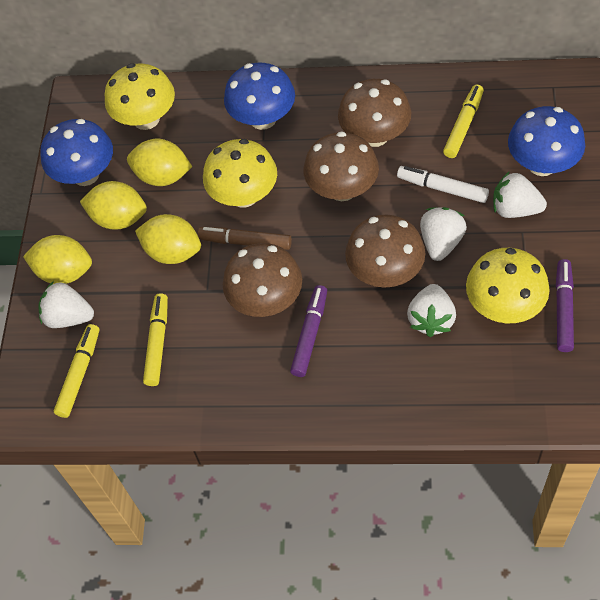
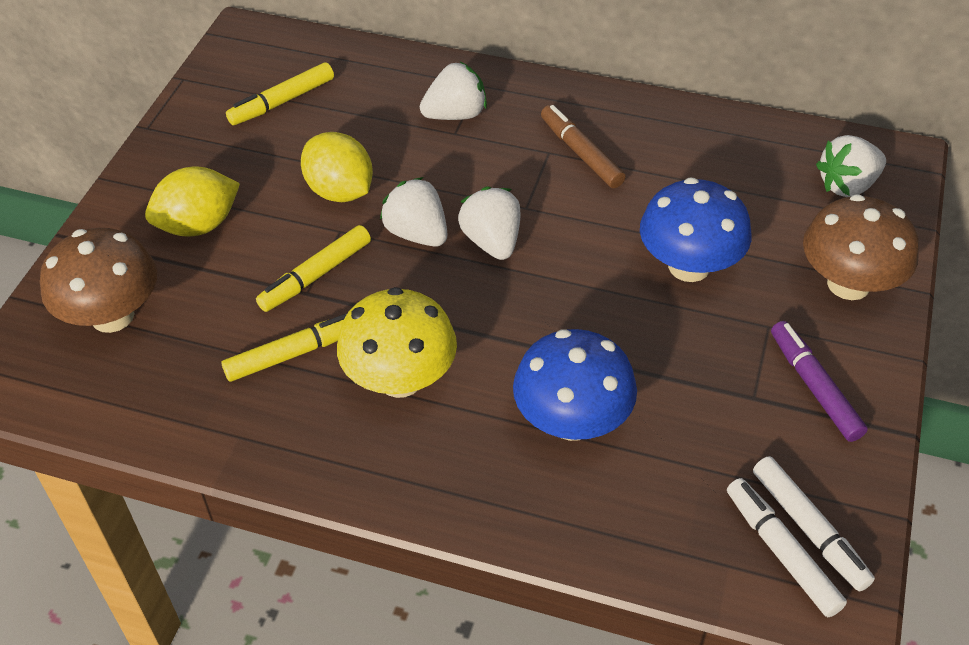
blue mushroom: [40,119,113,186] [224,63,295,130] [508,106,585,176] = 3 -> [513,329,637,441] [640,177,752,282] = 2
brown mushroom: [223,243,302,317] [303,131,379,201] [338,79,411,147] [345,215,425,288] = 4 -> [40,228,157,333] [803,194,919,300] = 2
purple marker: [290,285,327,377] [556,259,574,352] = 2 -> [771,321,868,442] = 1
white marker: [397,166,489,203] = 1 -> [727,478,847,617] [753,456,875,591] = 2
yellow lemon: [23,235,92,284] [80,181,147,230] [127,139,192,186] [135,214,201,264] = 4 -> [145,167,240,237] [301,132,373,202] = 2
yellow mushroom: [105,63,175,130] [203,139,277,208] [466,248,550,323] = 3 -> [337,287,457,398] = 1

